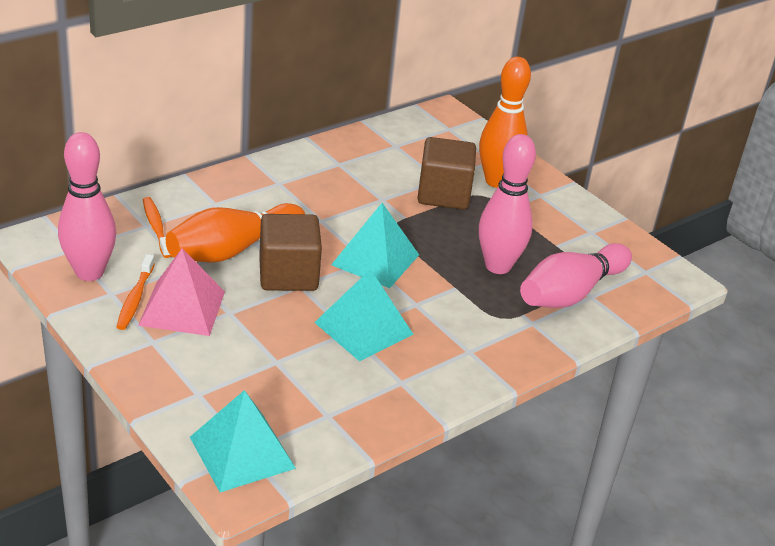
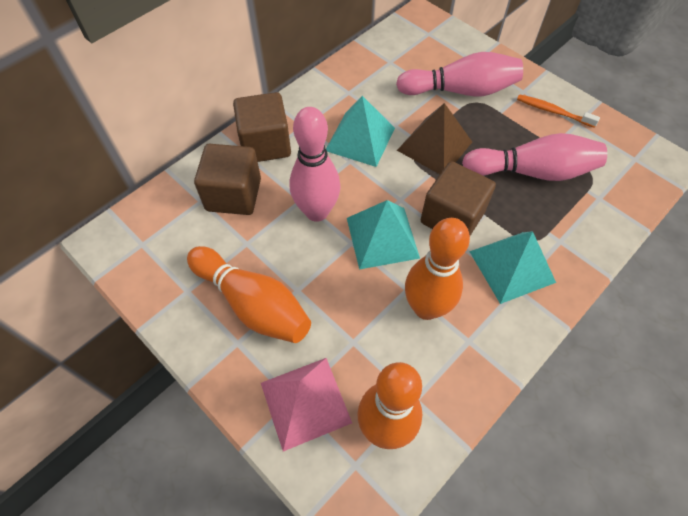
brown cube: [259,214,322,291] [417,137,476,210] = 2 -> [194,144,261,215] [233,92,291,162] [421,162,496,236] = 3
brown pyramid: none = 0 -> [397,103,472,174] = 1
orange bowling pin: [166,203,305,263] [479,57,531,188] = 2 -> [187,246,311,343] [357,362,422,449] [405,218,470,320] = 3
orange toothbrush: [116,254,155,330] [143,197,171,258] = 2 -> [517,94,600,128] = 1

